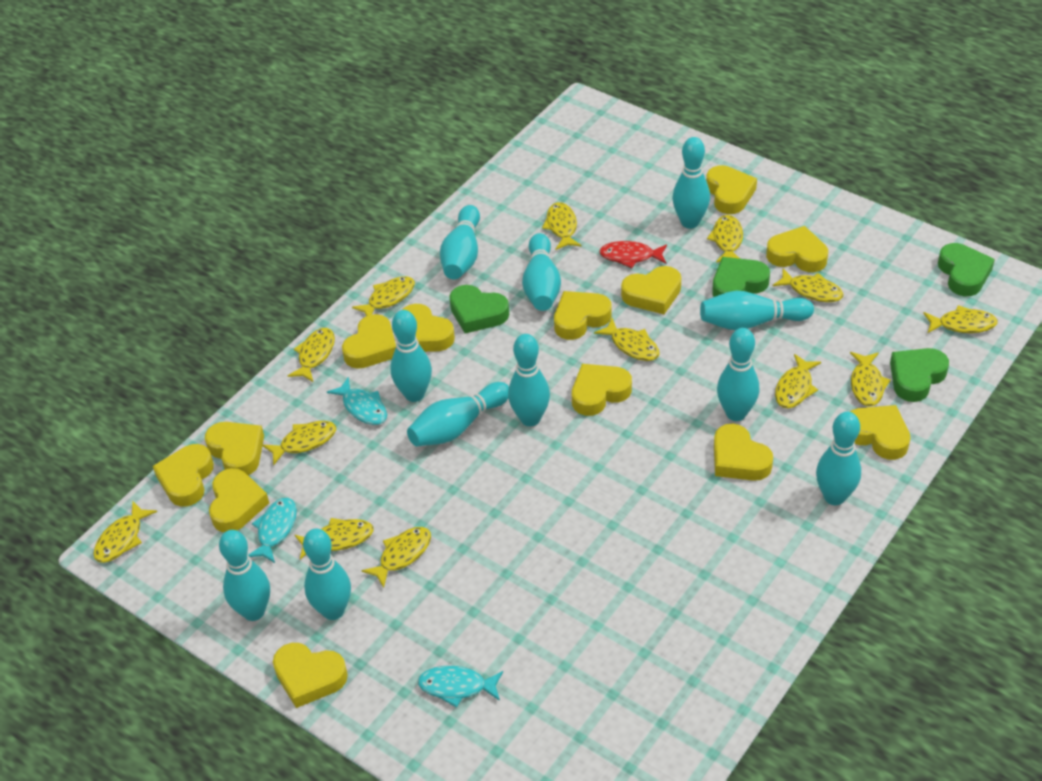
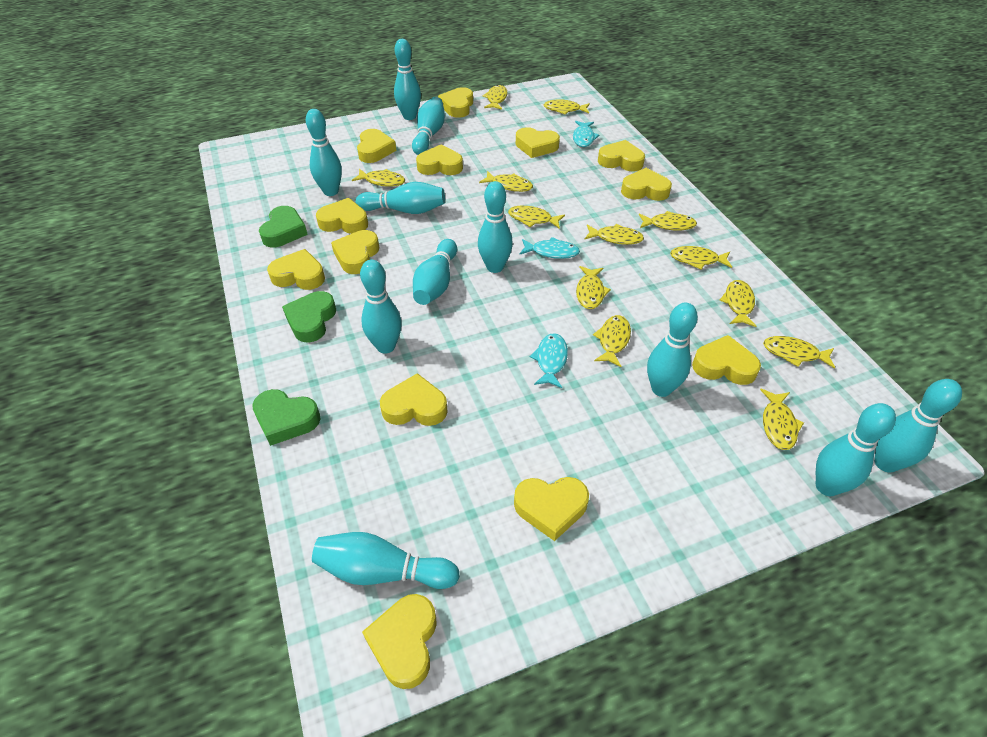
green heart: [449,285,509,333] [712,257,770,297] [890,348,949,402] [938,243,995,296] = 4 -> [252,389,321,446] [259,206,308,247] [282,291,336,342] = 3
red fish: [599,241,667,268] = 1 -> none = 0

